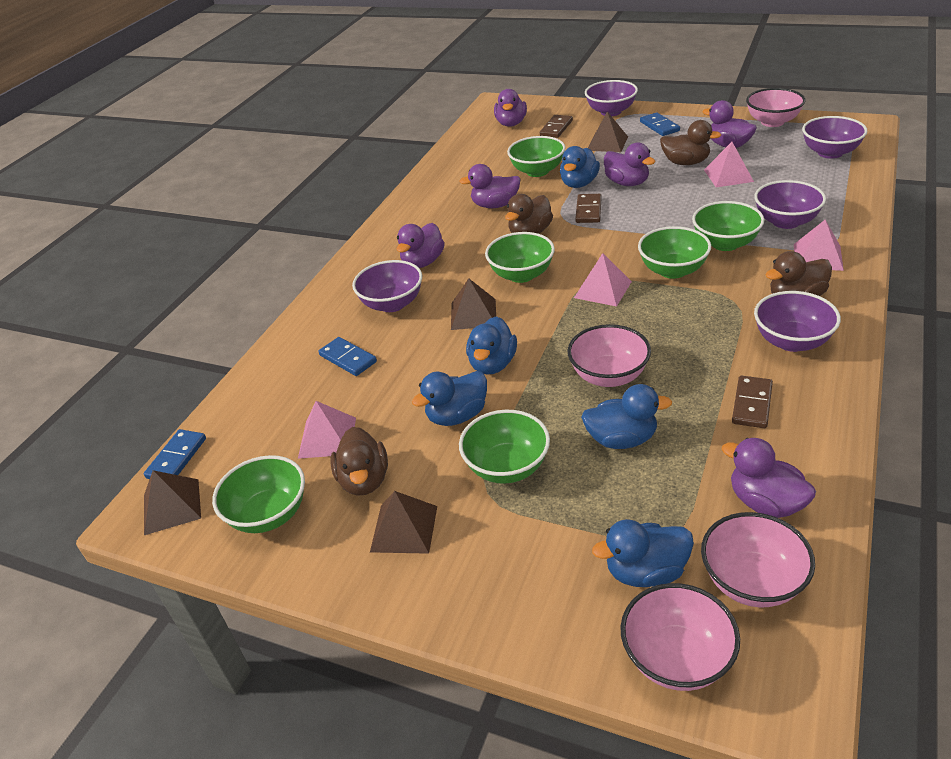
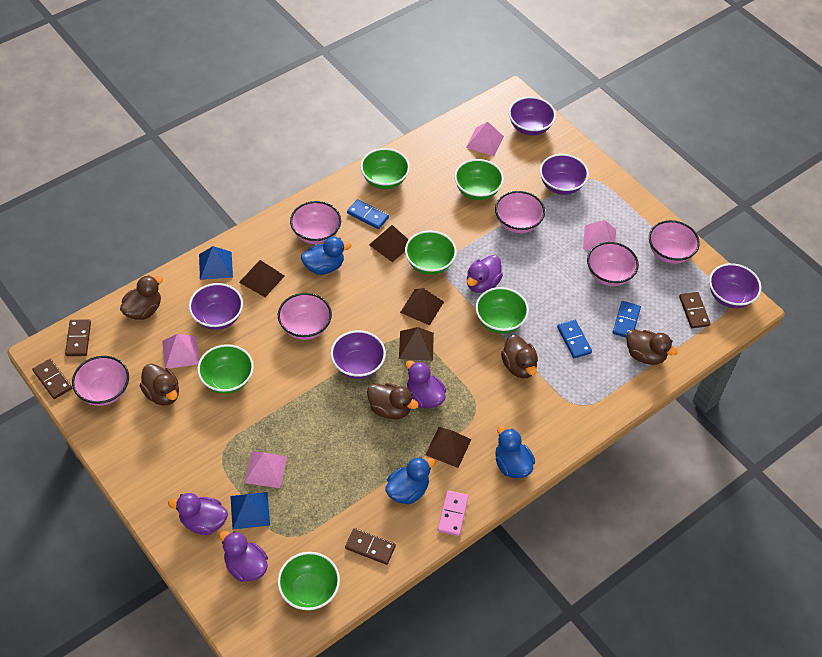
blue duck: [412,371,487,426] [466,316,517,375] [560,146,600,188] [581,384,672,449] [592,519,694,587] = 5 -> [301,237,351,275] [385,457,435,505] [495,426,535,478] = 3
blue pyramid: none = 0 -> [199,246,233,280] [230,492,270,530] = 2
brown domino: [540,115,573,138] [575,194,602,223] [732,376,773,428] = 3 -> [32,359,72,399] [65,319,91,356] [345,528,396,565] [679,292,711,328] = 4
brown duck: [331,427,388,495] [505,194,553,234] [660,120,721,165] [765,251,832,296] = 4 -> [120,275,163,320] [140,364,179,405] [367,383,419,419] [501,335,538,378] [626,329,678,365] = 5
brown pyramid: [144,470,201,535] [370,491,437,554] [451,278,496,330] [588,111,628,152] = 4 -> [239,260,285,297] [369,225,409,262] [399,327,434,361] [400,288,444,326] [425,427,472,468] = 5
pink bowl: [567,324,651,387] [620,583,740,691] [701,512,815,607] [746,88,805,127] = 4 -> [72,356,129,406] [278,293,332,340] [290,201,341,244] [495,191,545,233] [587,242,639,286] [649,220,700,264] = 6
pink domino: none = 0 -> [438,490,469,536] = 1
purple duck: [396,223,445,268] [459,164,520,208] [494,89,527,127] [604,142,656,186] [703,100,757,148] [722,438,816,518] = 6 -> [168,493,228,535] [219,531,268,582] [406,360,446,408] [467,255,503,293] = 4

